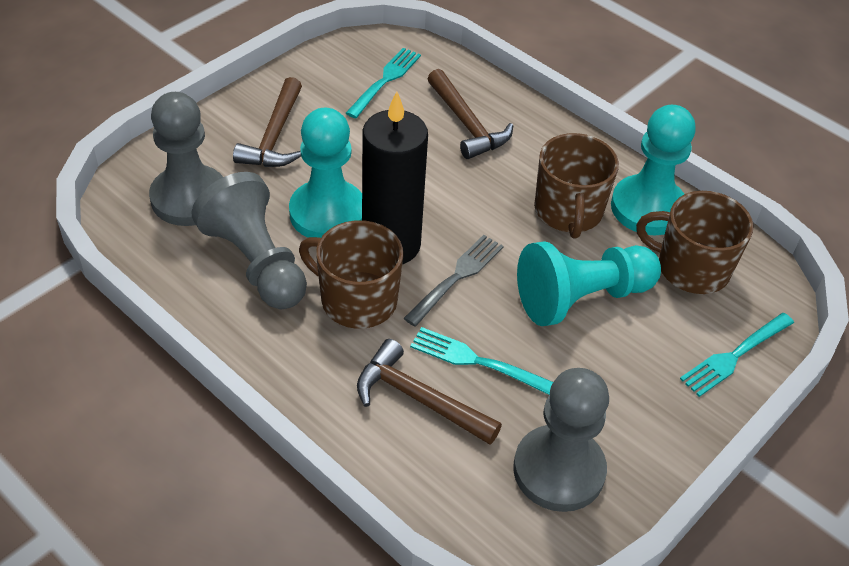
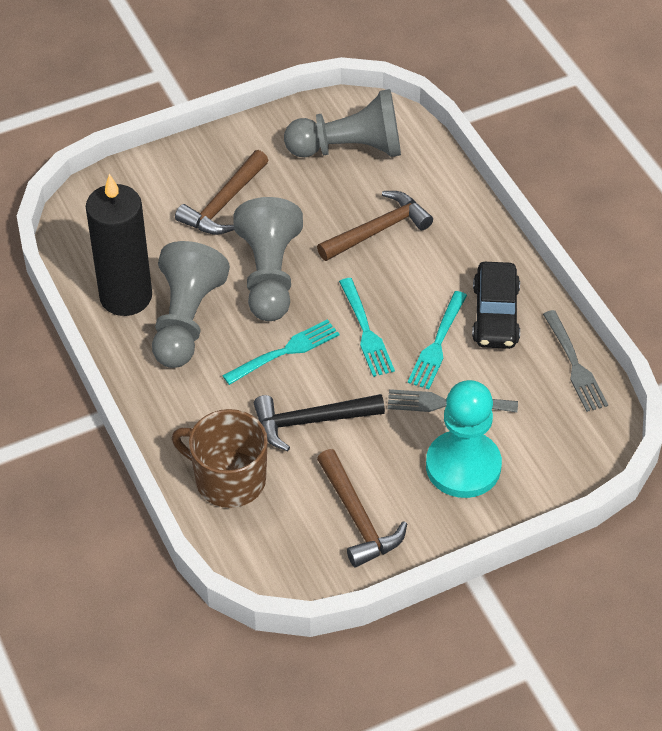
black car: none = 0 -> [472,262,520,349] = 1
black hammer: none = 0 -> [254,394,385,451] = 1
brown mug: [299,220,403,329] [534,133,619,239] [636,191,754,294] = 3 -> [172,409,268,508] = 1
grey fork: [404,235,504,326] = 1 -> [388,389,518,412] [543,310,608,412] = 2
turquoise pawn: [289,108,362,238] [517,241,661,326] [611,105,696,235] = 3 -> [426,380,502,498] = 1

